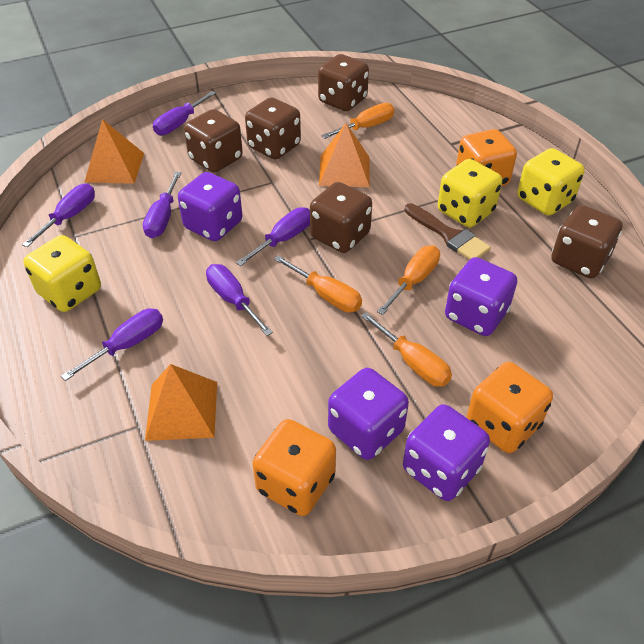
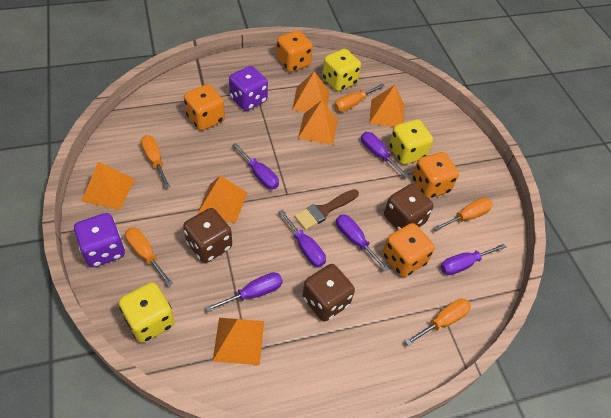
brown dice: [184,109,243,172] [245,98,301,159] [310,182,372,253] [318,54,369,111] [551,205,623,278] = 5 -> [183,208,232,263] [303,264,355,322] [384,184,433,230] = 3
orange dice: [252,419,336,516] [456,129,517,186] [467,362,553,453] = 3 -> [184,84,225,131] [276,30,313,72] [383,223,435,277] [412,152,459,198] = 4
orange pyramid: [85,119,144,184] [145,364,217,441] [319,123,370,187] = 3 -> [81,161,135,210] [197,175,247,224] [212,318,264,365] [292,71,330,112] [298,100,338,145] [369,85,404,127] = 6
orange screwdriver: [274,255,362,312] [321,103,394,139] [361,312,452,387] [377,245,440,315] = 4 -> [125,227,173,286] [141,135,170,188] [334,84,384,112] [405,299,471,346] [433,198,493,231] = 5
purple dice: [178,172,242,241] [328,368,409,460] [403,404,490,501] [445,257,517,336] = 4 -> [74,213,125,267] [229,66,268,111] = 2

